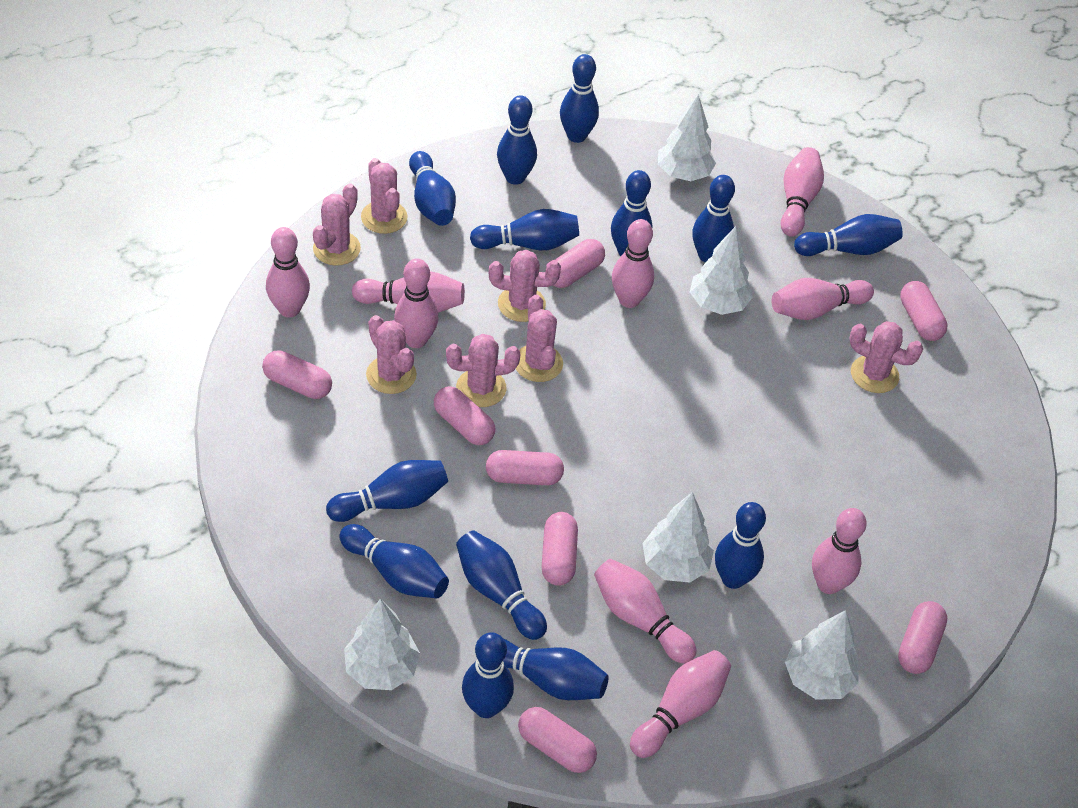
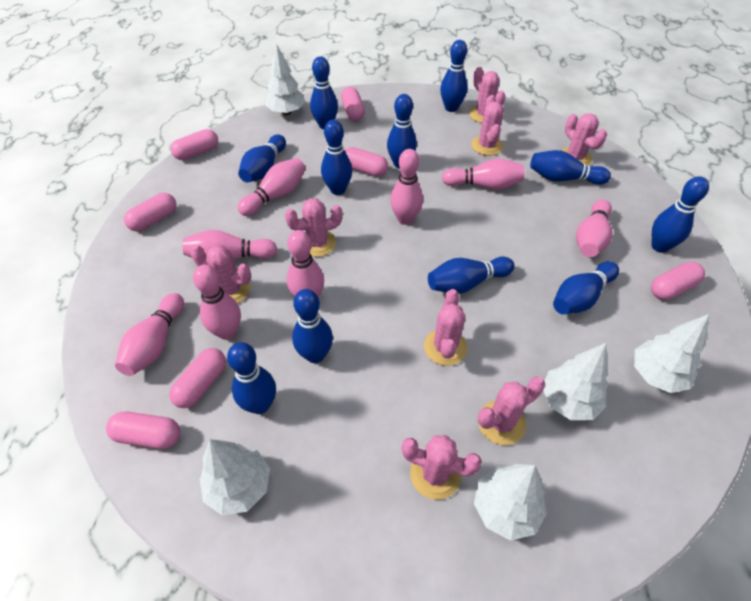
blue bowling pin: [326,460,448,522] [340,524,449,598] [409,151,456,226] [456,530,547,640] [462,632,514,718] [470,209,579,250] [497,95,537,185] [503,638,609,700] [560,54,599,143] [611,170,652,256] [692,175,735,263] [715,502,766,589] [794,214,903,256] = 13 -> [227,342,276,414] [238,134,286,183] [292,289,333,363] [310,56,338,129] [321,120,352,195] [387,94,417,169] [428,256,515,294] [440,40,468,112] [530,150,611,185] [553,261,619,315] [652,176,709,253] = 11
pink bowling pin: [266,227,310,318] [352,271,465,313] [394,258,439,348] [594,559,697,664] [612,219,654,308] [630,650,731,758] [772,278,874,320] [781,147,824,237] [812,508,867,594] = 9 -> [115,293,184,376] [183,230,277,260] [193,265,241,340] [238,158,306,216] [287,230,324,298] [390,149,423,225] [442,158,524,190] [576,199,613,257] = 8
pink cactus: [313,183,361,266] [361,158,408,234] [366,315,417,394] [446,334,521,407] [489,250,561,322] [516,294,563,382] [849,321,923,393] = 7 -> [191,245,252,304] [285,198,343,257] [402,435,482,500] [424,289,468,366] [469,67,505,123] [471,95,504,156] [478,376,545,445] [561,113,607,166] = 8
pink capsule: [262,350,332,399] [434,386,495,445] [486,450,564,485] [518,707,597,773] [542,512,578,585] [553,239,605,288] [898,601,947,674] [900,281,948,341] = 8 -> [106,412,180,449] [124,193,177,232] [169,348,226,408] [171,129,218,160] [341,87,365,121] [345,147,388,177] [651,262,705,300] = 7

